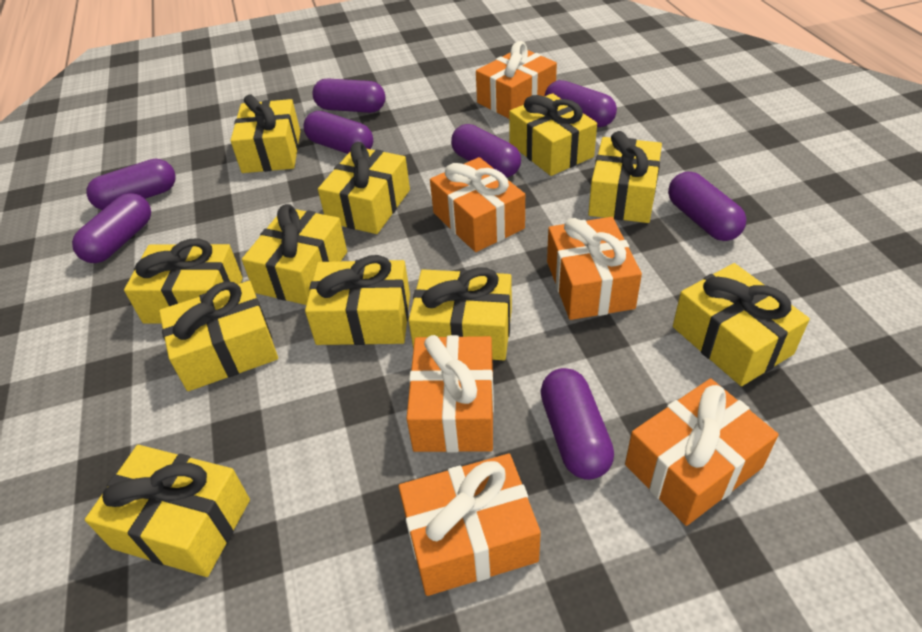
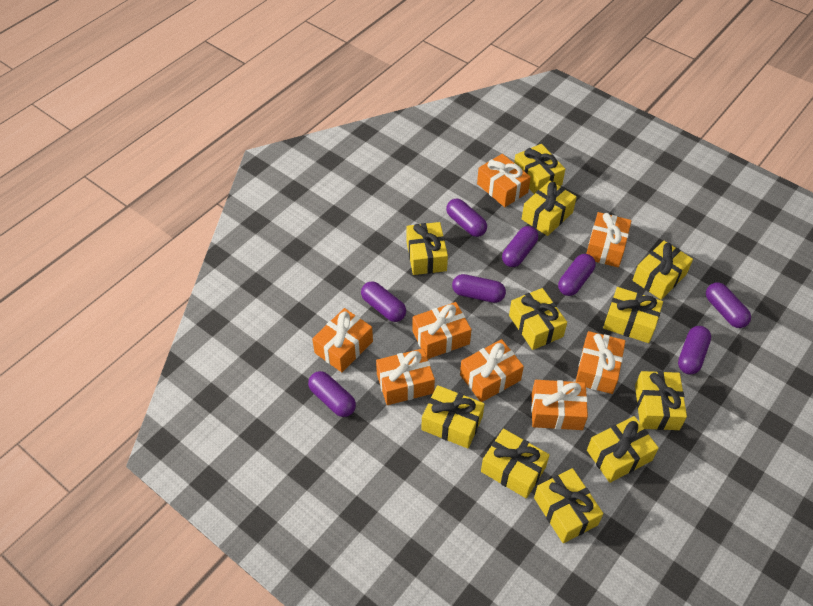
orange gift: [399,454,541,596] [406,335,494,453] [430,157,525,252] [476,41,557,119] [547,217,642,320] [625,379,779,526] = 6 -> [312,308,373,372] [376,348,435,405] [412,302,471,359] [460,339,524,402] [477,154,531,207] [531,380,588,430] [576,331,625,394] [586,212,631,268] = 8

